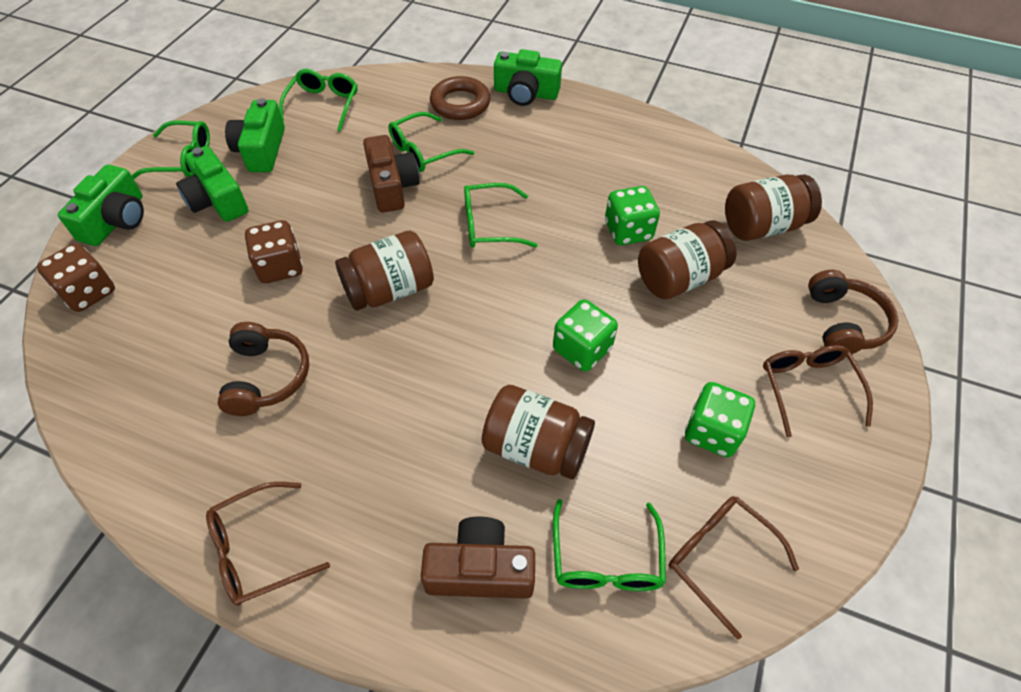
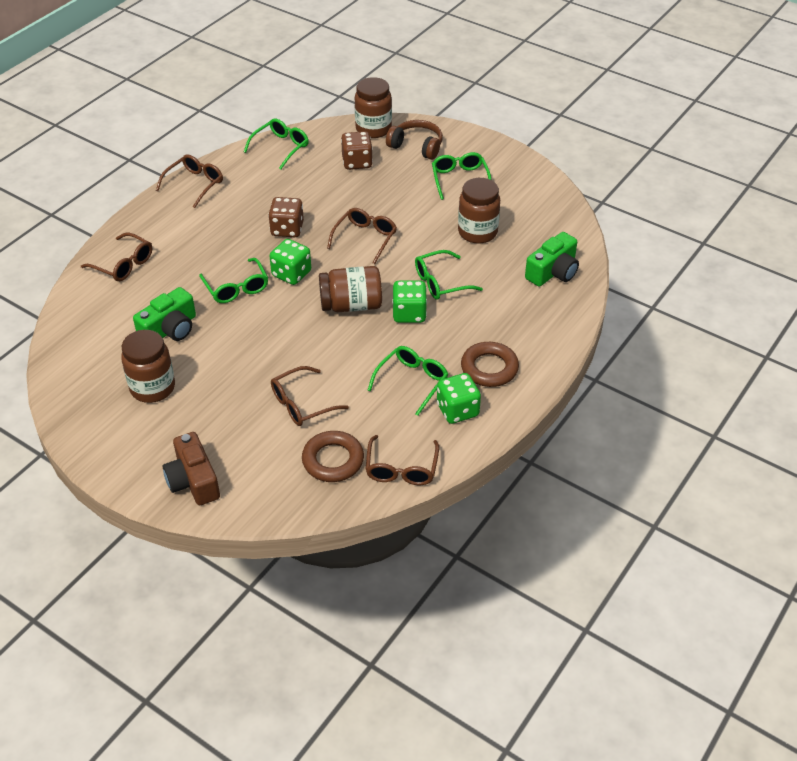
brown camera: [363,135,420,213] [421,517,535,599] = 2 -> [162,432,220,505] = 1
brown glasses: [206,482,330,606] [669,496,799,640] [763,345,873,437] = 3 -> [81,233,152,281] [156,154,223,208] [271,366,349,426] [327,208,397,264] [366,435,439,485] = 5
brown headphones: [218,322,309,416] [808,270,898,354] = 2 -> [386,120,443,160] = 1
brown ring: [430,76,490,120] = 1 -> [302,431,364,482] [461,342,519,387] = 2
green camera: [58,165,144,246] [176,146,248,222] [225,98,285,172] [494,49,562,106] = 4 -> [133,287,196,341] [525,232,579,286] = 2

